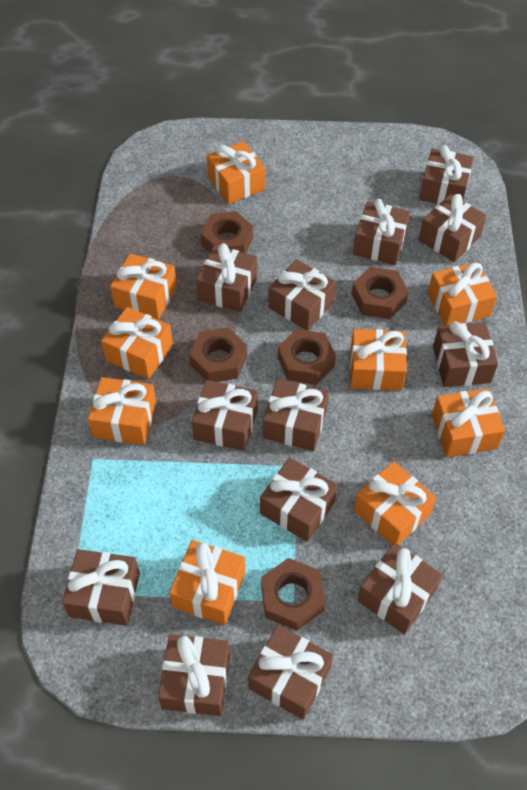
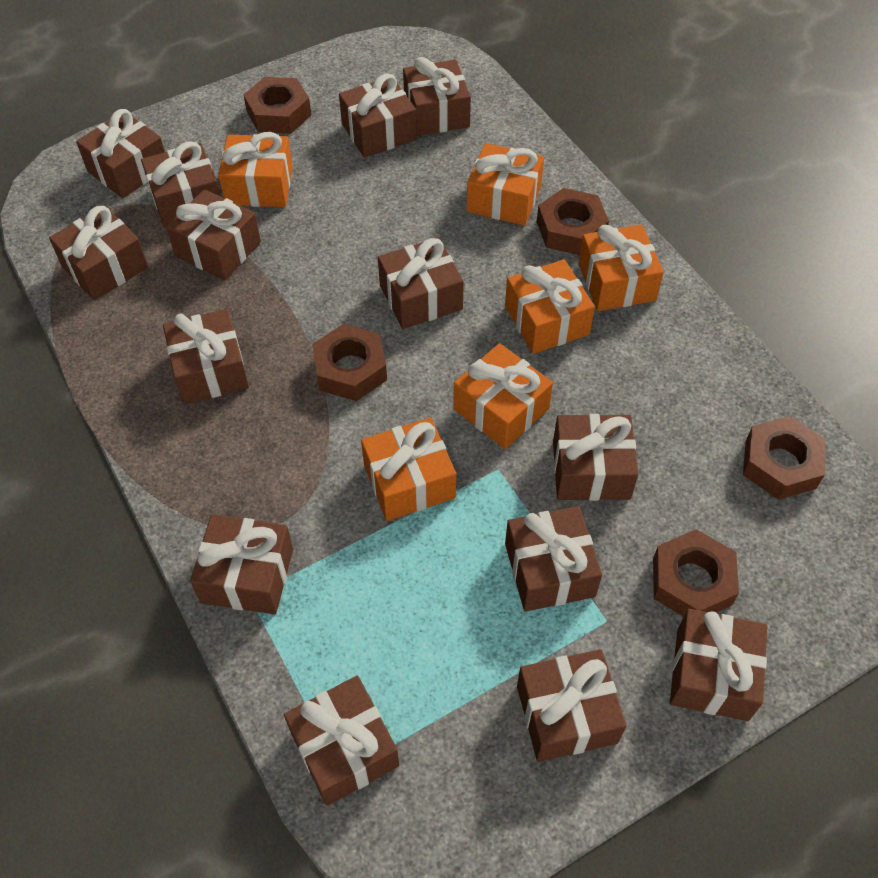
brown gift: [62,549,140,626] [158,634,230,716] [192,380,258,451] [196,243,257,312] [248,625,333,719] [260,457,338,542] [263,379,329,451] [268,259,336,331] [353,199,410,265] [357,542,442,634] [419,145,474,204] [419,194,487,262] [433,321,498,387] = 13 -> [49,206,148,300] [76,109,165,198] [141,141,221,227] [163,309,249,404] [166,189,261,280] [190,515,293,614] [284,676,399,806] [339,73,417,158] [378,238,464,329] [403,57,471,136] [505,506,602,612] [517,649,626,762] [553,414,638,501] [670,609,767,721] = 14
orange gift: [88,377,156,445] [101,307,173,379] [110,253,177,320] [169,540,245,625] [207,141,265,204] [350,329,407,391] [354,461,436,545] [428,262,497,326] [432,388,505,457] = 9 -> [218,132,293,207] [361,418,456,521] [453,343,553,449] [467,143,544,226] [505,259,595,354] [578,224,664,311] = 6

